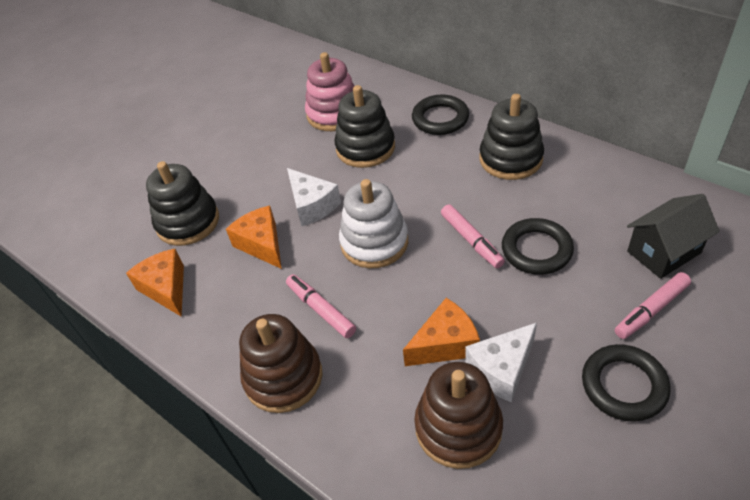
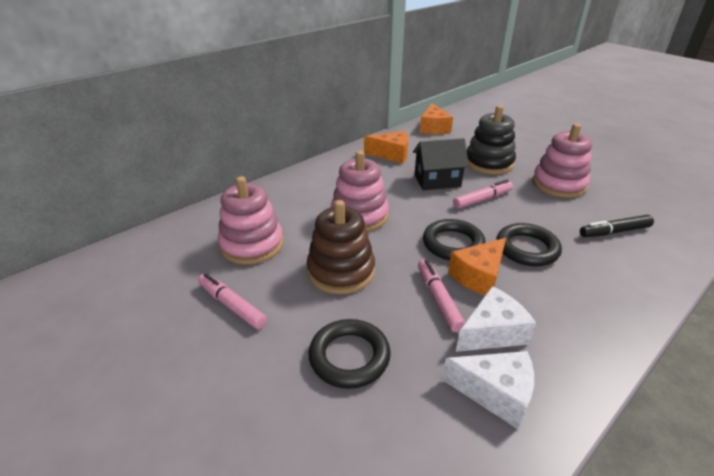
black marker: none = 0 -> [580,215,654,237] = 1
black stacking toy: [146,161,219,246] [334,85,395,168] [480,94,544,180] = 3 -> [467,105,516,175] = 1
brown stacking toy: [239,314,322,413] [414,362,503,469] = 2 -> [307,200,375,294] = 1
pink stacking toy: [305,52,355,131] = 1 -> [218,176,284,265] [331,151,389,232] [532,124,592,198] = 3
white stacking toy: [339,179,408,268] = 1 -> none = 0

